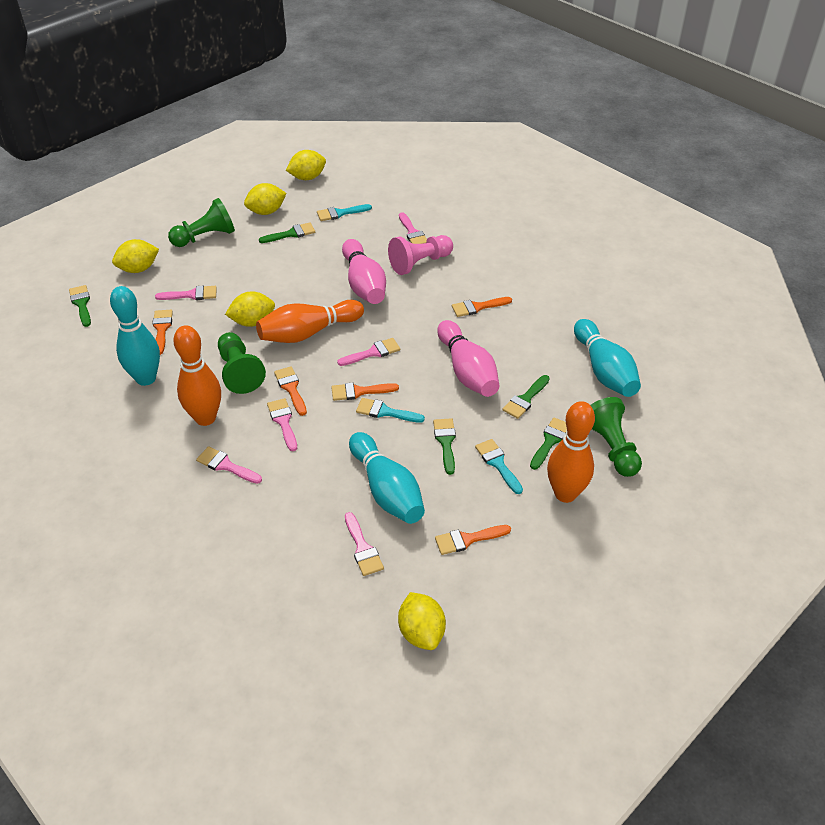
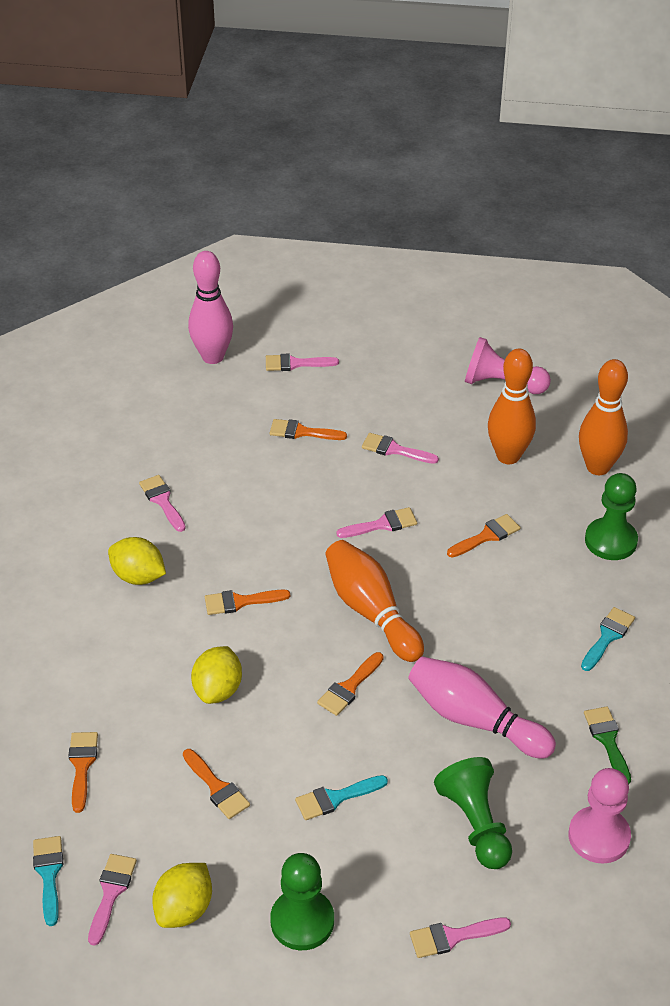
green brush: [69,285,91,327] [259,222,315,243] [433,418,456,475] [502,375,550,419] [530,417,567,470] = 5 -> [584,706,631,784] = 1
orange brush: [152,310,173,355] [274,366,307,416] [331,382,399,401] [435,525,511,555] [452,297,512,317] = 5 -> [68,732,98,813] [183,749,250,819] [205,590,290,615] [270,419,347,440] [317,652,384,716] [447,514,521,558] = 6
pink pawn: [388,235,453,275] = 1 -> [465,337,551,394] [569,768,631,864] = 2
turquoise bowling pin: [110,286,160,386] [349,432,425,524] [574,319,641,397] = 3 -> none = 0
yellow lemon: [112,239,159,273] [225,291,275,327] [244,183,287,215] [286,150,326,180] [398,592,446,650] = 5 -> [108,537,166,585] [152,863,212,928] [191,646,242,704] = 3

